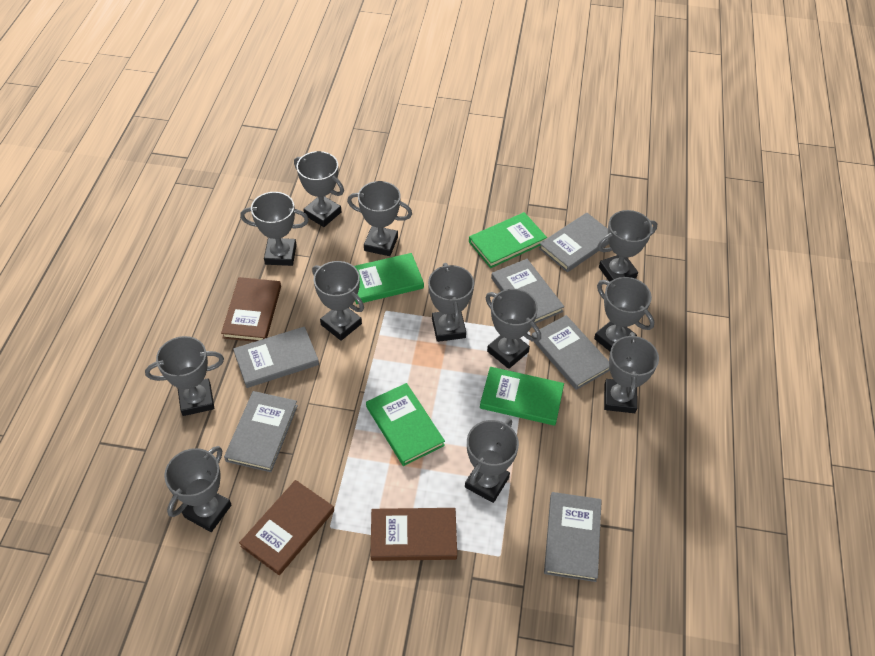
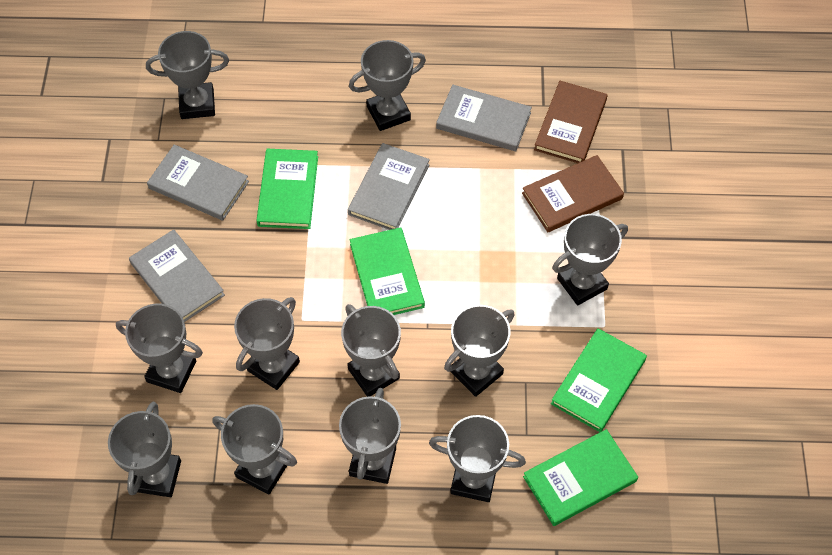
brown book: [221,277,281,342] [239,480,334,575] [370,508,457,561] = 3 -> [522,155,624,232] [534,81,607,163] = 2
grey book: [224,391,298,472] [233,326,319,388] [491,259,564,324] [532,315,610,390] [539,212,609,272] [544,492,602,582] = 6 -> [129,229,225,322] [147,144,249,221] [348,143,430,230] [436,85,532,151] = 4
grey trophy: [145,336,224,416] [164,446,232,532] [240,192,309,266] [294,151,344,227] [312,261,364,341] [347,181,412,256] [428,263,474,342] [465,419,519,503] [486,289,541,369] [594,277,654,351] [597,210,657,282] [604,332,659,413] = 12 -> [108,402,181,497] [116,304,203,393] [146,31,229,119] [212,404,297,495] [234,297,300,390] [339,388,401,484] [341,304,401,397] [349,40,426,131] [429,415,526,502] [444,305,515,397] [552,214,628,305] = 11

